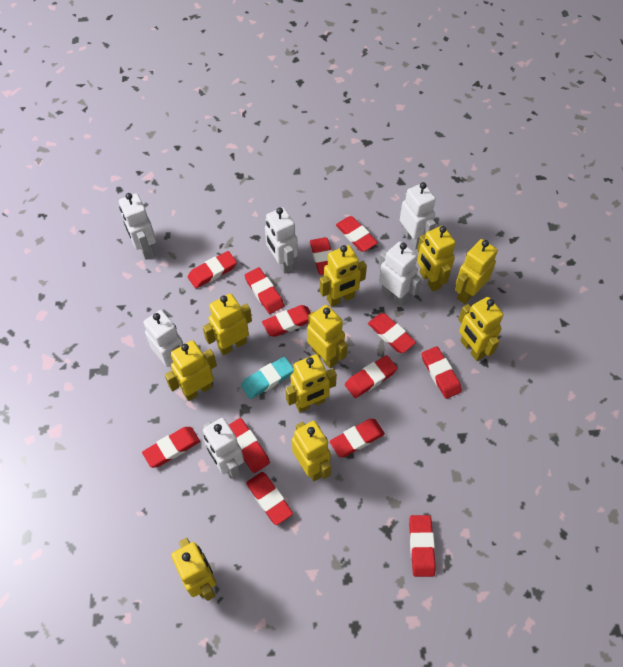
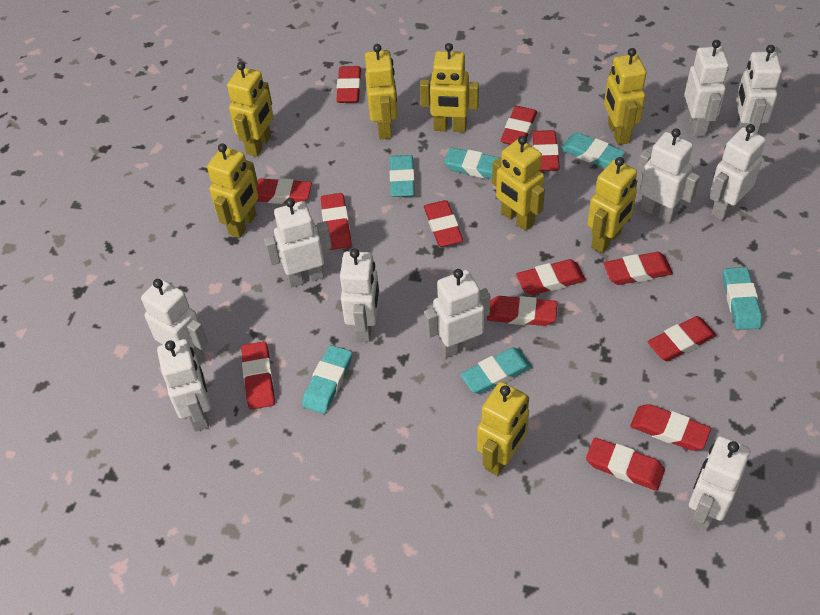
turquoise eraser: [241,357,294,399] = 1 -> [302,345,352,414] [390,155,415,197] [444,147,501,179] [460,348,532,394] [561,133,625,168] [723,267,762,330] = 6
white robot: [119,193,156,260] [143,310,183,369] [203,418,244,479] [265,207,298,274] [379,242,422,306] [400,182,436,249] = 6 -> [141,279,208,364] [157,339,211,431] [264,198,332,288] [340,249,380,342] [424,269,490,358] [636,128,700,223] [684,40,729,137] [689,436,750,531] [710,124,766,221] [736,45,782,134] = 10
yellow robot: [165,340,217,401] [171,538,216,601] [203,294,252,355] [285,354,337,412] [292,421,331,481] [307,305,348,368] [320,245,367,307] [417,226,456,291] [455,239,498,304] [458,297,504,361] = 10 -> [207,143,258,238] [227,62,273,157] [365,44,397,139] [420,43,479,132] [477,382,529,476] [492,136,545,231] [587,157,637,253] [604,48,646,145] = 8

